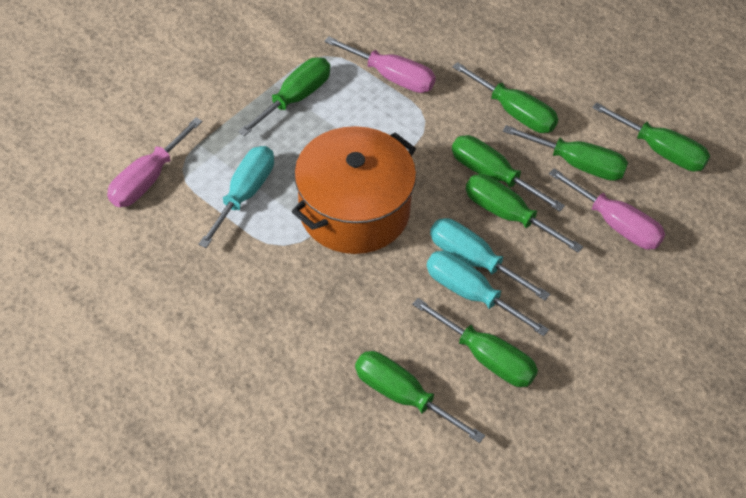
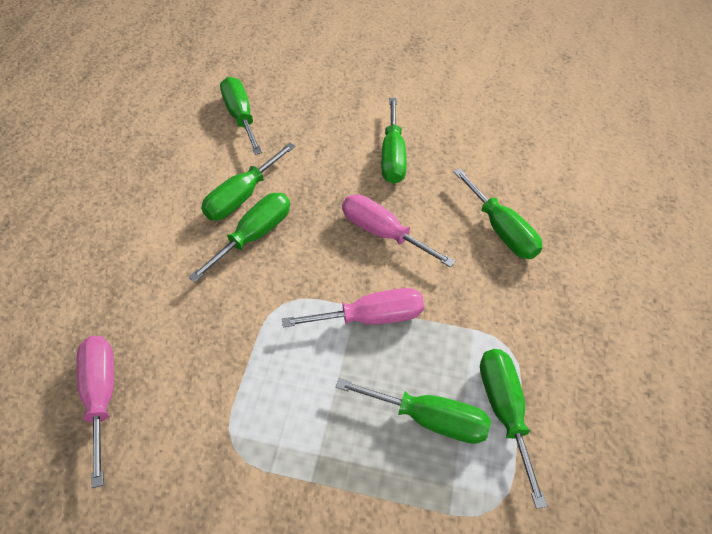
green screwdriver: [238,57,330,136] [355,351,485,443] [412,298,538,387] [452,62,558,133] [452,135,565,212] [466,174,583,253] [503,125,628,181] [592,102,710,171] = 8 -> [188,193,290,282] [201,142,295,220] [220,77,262,155] [336,378,491,444] [381,98,407,184] [453,168,542,259] [480,349,547,509] = 7
orange pot: [292,126,416,254] = 1 -> none = 0
turquoise screwdriver: [198,146,274,248] [427,251,549,336] [430,218,550,300] = 3 -> none = 0

